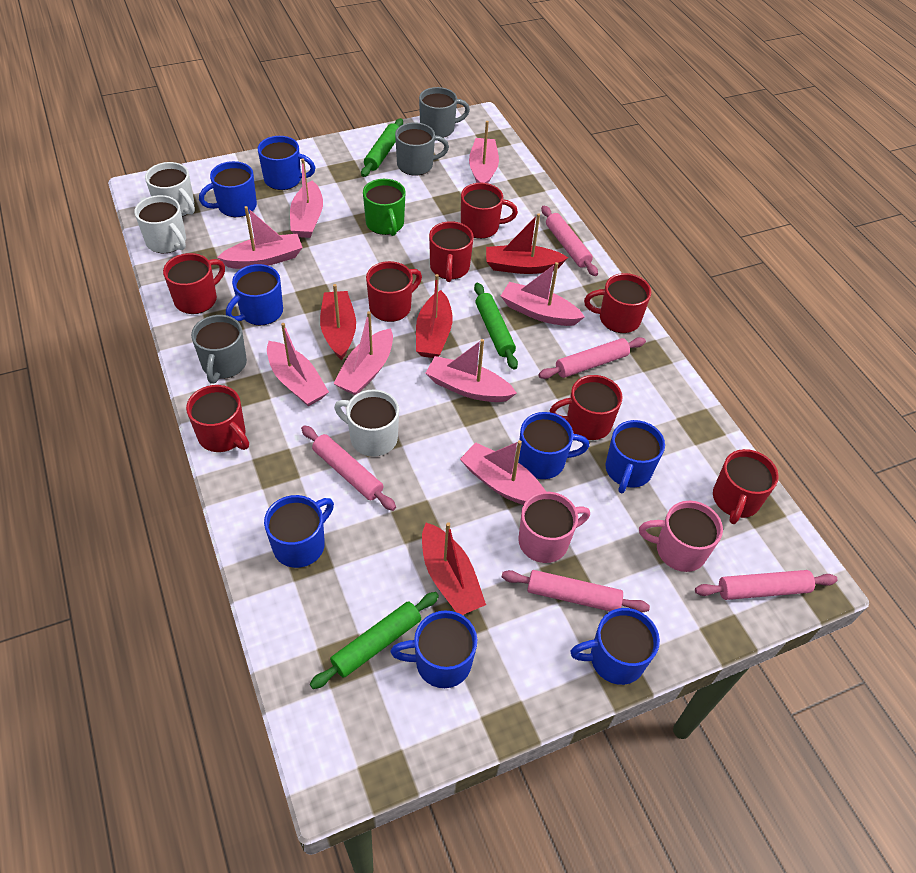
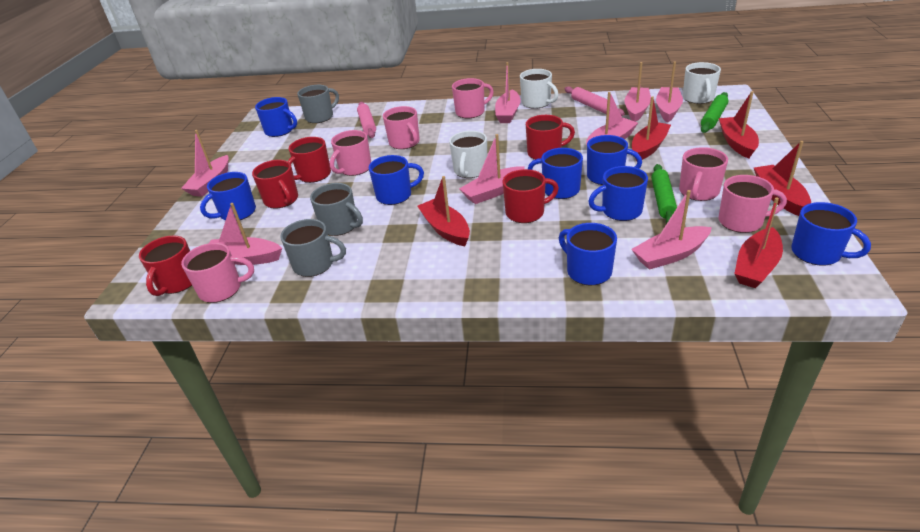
green mug: [363,179,406,236] = 1 -> none = 0
green rolling pin: [310,592,439,689] [361,118,403,177] [474,283,518,370] = 3 -> [651,164,677,223] [701,92,728,133] = 2
pink mug: [518,492,590,563] [639,501,723,572] = 2 -> [181,243,254,303] [330,130,371,176] [383,106,420,149] [452,78,494,118] [679,147,728,201] [718,175,787,233] = 6
pink rolling pin: [301,425,396,511] [502,570,650,612] [538,337,646,379] [541,206,598,276] [695,570,838,600] = 5 -> [357,102,376,138] [565,87,625,116] = 2
red boat: [320,284,356,360] [416,274,453,358] [422,522,486,615] [486,213,568,274] = 4 -> [417,176,470,246] [632,96,671,161] [719,91,759,159] [734,198,783,288] [754,141,811,216] = 5
red mug: [163,253,225,314] [186,385,249,452] [366,261,422,322] [429,221,474,282] [461,183,518,239] [549,375,623,440] [584,273,651,333] [713,449,779,524] = 8 -> [139,235,192,296] [252,160,298,209] [288,137,331,183] [503,169,559,223] [526,115,575,160] = 5

